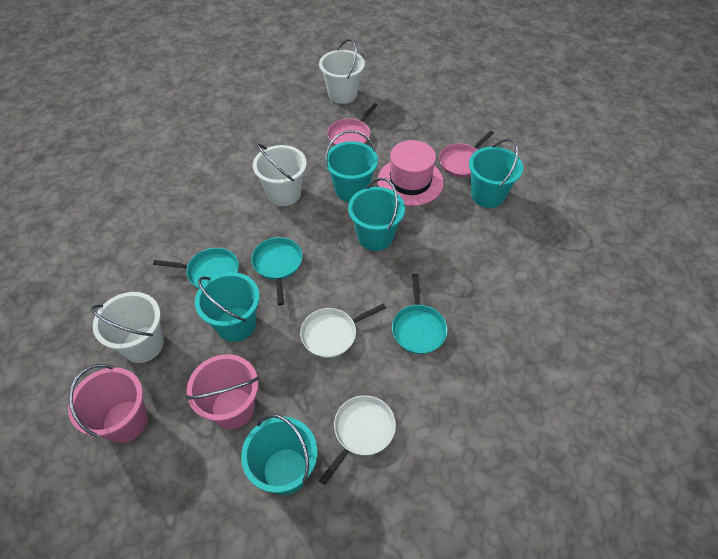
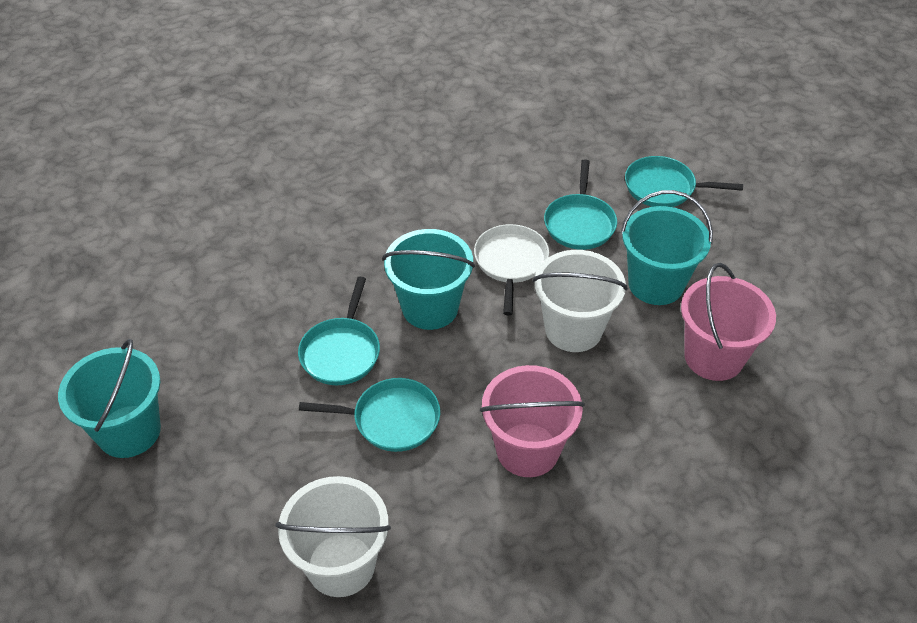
pink hat: [378,140,444,206] = 1 -> none = 0
pink pan: [327,103,378,146] [439,131,494,177] = 2 -> none = 0
turquoise bucket: [195,272,260,342] [241,414,317,495] [325,130,378,202] [348,178,405,251] [469,139,523,208] = 5 -> [58,339,161,458] [383,229,475,330] [621,190,713,305] = 3
turquoise pan: [153,248,239,288] [251,237,303,305] [392,274,448,354] = 3 -> [298,277,380,385] [299,378,440,452] [544,159,617,250] [625,156,743,207] = 4
white bucket: [91,292,164,363] [253,144,307,206] [319,39,365,104] = 3 -> [276,476,391,597] [533,250,628,352] = 2
white pan: [300,303,386,358] [319,395,396,485] = 2 -> [474,224,549,315] = 1

